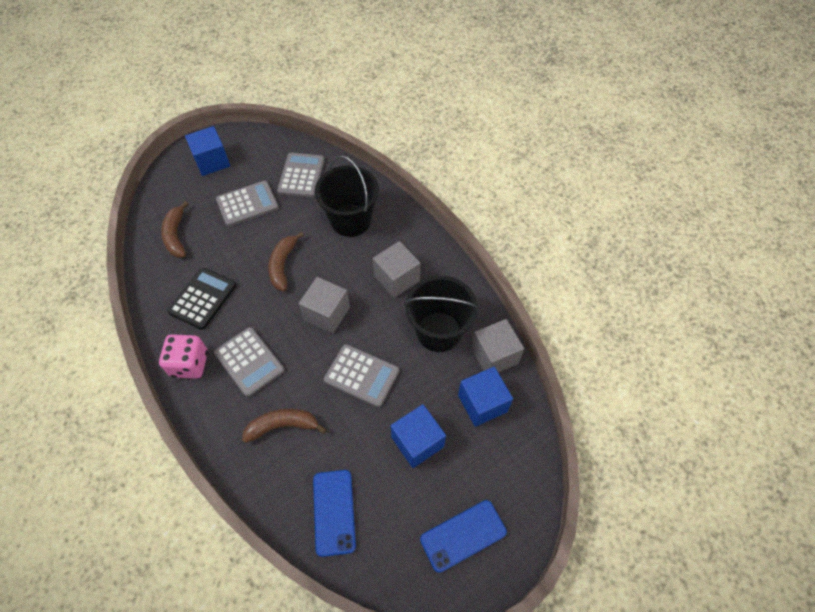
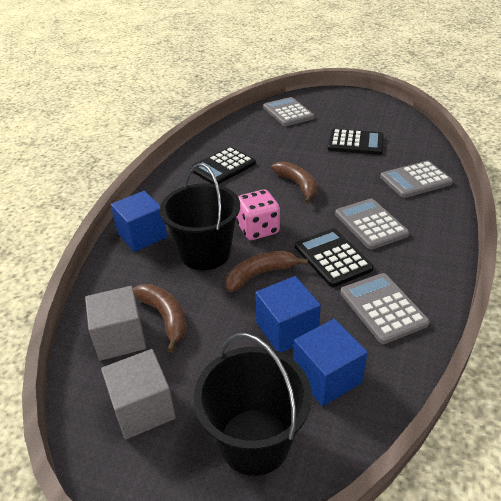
black calculator: [168,268,236,330] = 1 -> [190,147,256,184] [295,228,374,287] [328,129,384,155] = 3
blue phone: [313,470,356,557] [420,500,507,573] = 2 -> none = 0
grey cube: [299,277,350,334] [373,241,420,298] [471,319,524,372] = 3 -> [85,286,146,361] [101,349,176,440] = 2

